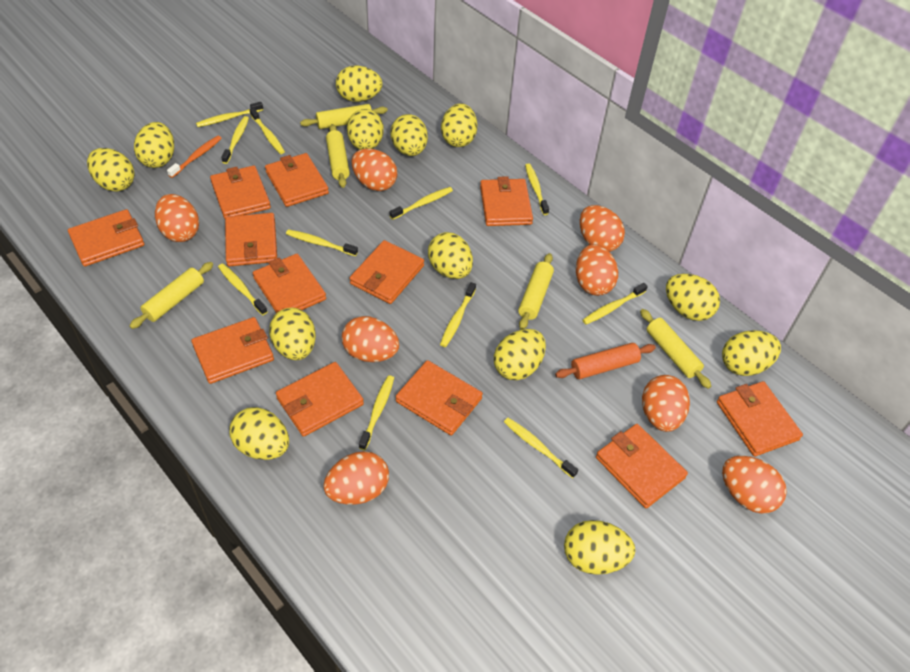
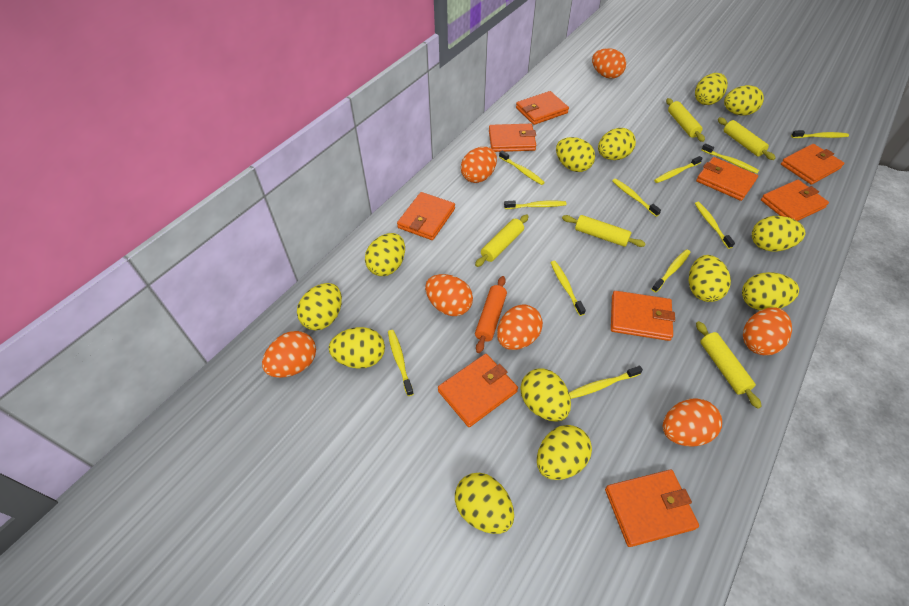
orange egg: [155,194,199,242] [323,451,389,505] [342,316,399,362] [352,149,397,191] [576,244,618,296] [580,205,625,252] [642,375,690,432] [722,456,787,514] = 8 -> [262,331,316,378] [425,274,473,316] [461,147,497,183] [497,304,543,350] [592,48,626,79] [663,398,722,447] [743,308,792,355] = 7
orange toothbrush: [167,136,222,178] = 1 -> none = 0
orange wallet: [68,209,144,266] [191,317,274,384] [210,166,271,219] [225,213,277,266] [253,254,326,313] [265,153,329,207] [276,362,364,437] [349,240,424,304] [395,360,483,435] [480,176,533,226] [596,424,688,509] [717,381,803,457] = 12 -> [397,192,455,240] [438,354,518,427] [489,124,536,152] [516,91,569,125] [605,470,699,547] [611,291,675,341] [696,157,758,201] [761,180,829,221] [781,144,844,185] = 9

